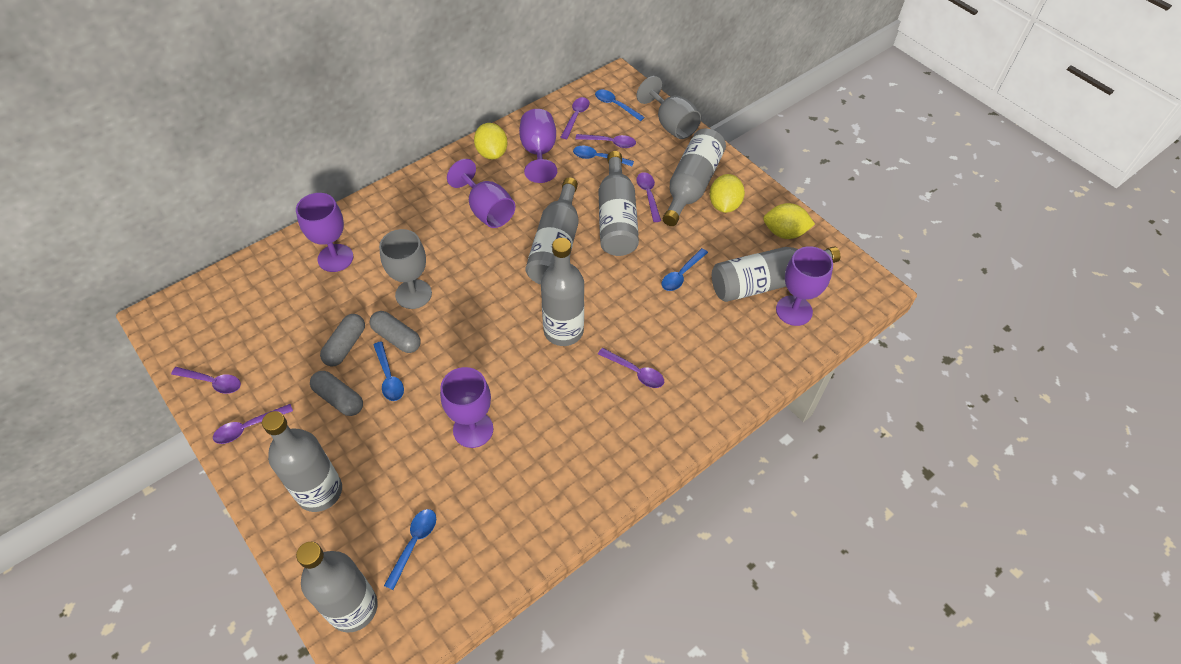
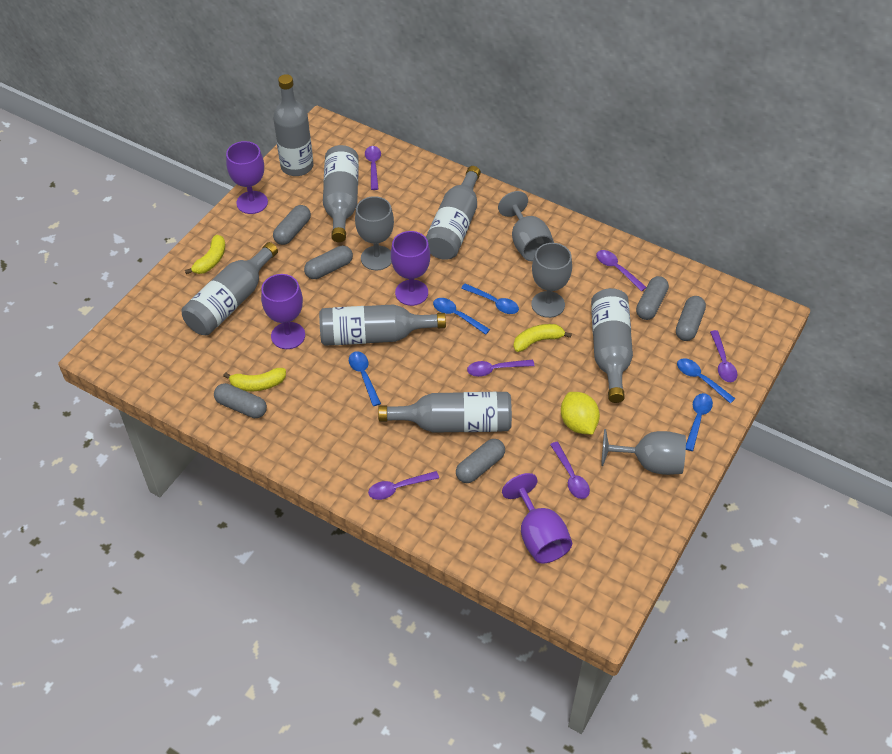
grey capsule: [310,371,363,416] [320,314,365,366] [370,311,421,353] = 3 -> [214,383,267,418] [273,205,311,245] [304,246,353,279] [456,439,505,483] [636,276,669,320] [676,296,706,341] = 6
grey goblet: [379,229,432,309] [637,76,701,139] = 2 -> [355,196,394,270] [498,191,554,261] [531,243,572,318] [601,429,686,475] = 4
purple goblet: [296,193,353,272] [440,367,493,448] [447,159,515,228] [519,109,557,183] [776,246,833,326] = 5 -> [226,141,268,214] [261,274,305,349] [391,231,430,306] [502,473,572,564] = 4
yellow banana: none = 0 -> [185,235,225,274] [223,368,286,391] [513,324,572,352] = 3
yellow lemon: [474,123,508,159] [709,174,745,213] [763,203,815,239] = 3 -> [561,392,600,435] = 1

